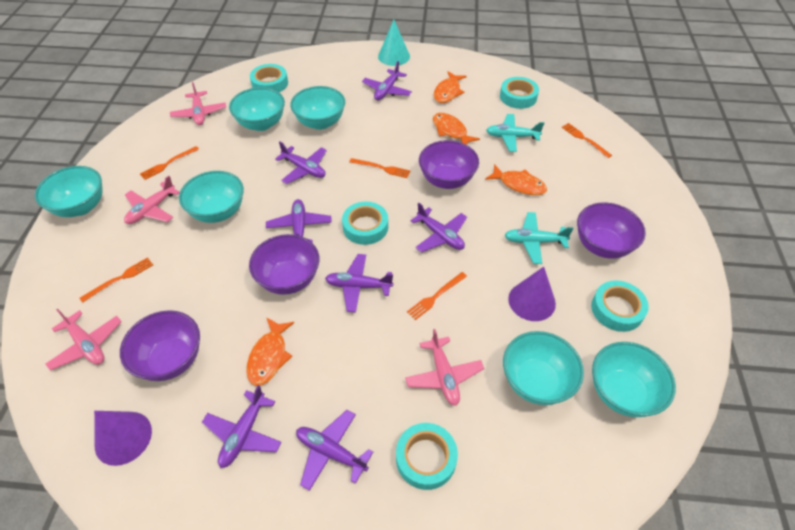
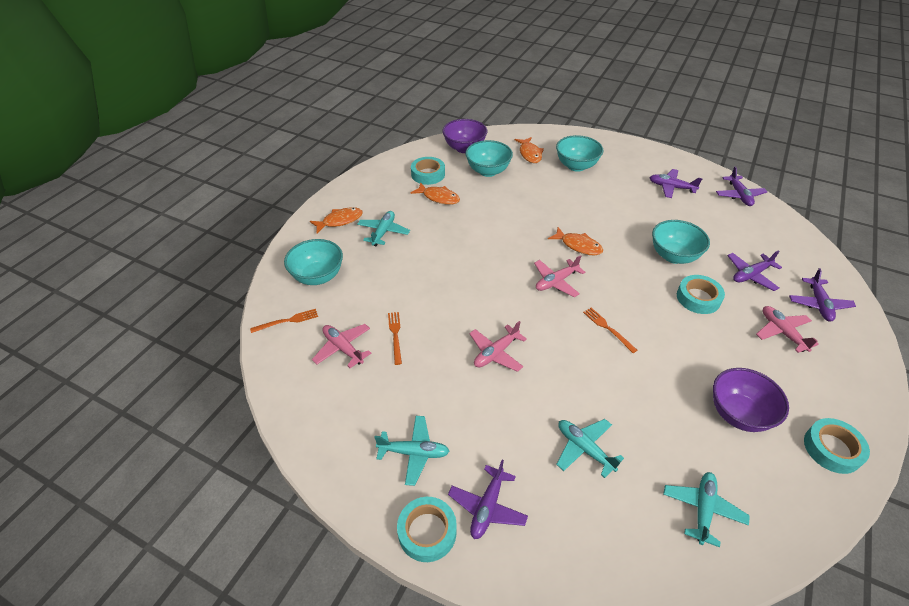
orange fork: [80,257,153,303] [140,146,199,180] [349,158,411,178] [407,272,467,320] [562,123,612,158] = 5 -> [250,309,318,333] [388,312,402,365] [583,308,637,353] = 3
purple bowl: [120,310,200,381] [249,234,319,295] [419,140,479,189] [577,203,646,259] = 4 -> [442,119,487,153] [713,368,789,432] = 2
purple cone: [94,411,152,466] [508,267,556,321] = 2 -> none = 0
purple plane: [202,385,282,468] [266,199,332,243] [275,142,327,184] [296,410,373,491] [325,254,393,313] [362,61,412,100] [410,203,467,253] = 7 -> [448,460,528,539] [649,169,703,198] [716,166,767,206] [727,250,782,291] [789,268,856,322] = 5
turquoise bowl: [35,166,102,217] [179,171,244,223] [229,87,285,131] [290,86,345,130] [503,331,584,405] [592,342,676,417] = 6 -> [284,239,343,285] [466,140,513,177] [556,135,604,172] [652,220,710,264] = 4
turquoise cone: [378,20,410,66] = 1 -> none = 0
turquoise plane: [486,114,544,152] [504,212,573,264] = 2 -> [357,211,410,246] [374,416,450,486] [556,419,624,478] [663,472,750,547] = 4
turquoise tape: [250,64,288,92] [342,202,388,245] [396,423,458,490] [500,77,539,109] [591,280,649,332] = 5 -> [397,497,457,562] [411,157,445,185] [677,275,725,314] [804,418,870,474] = 4

